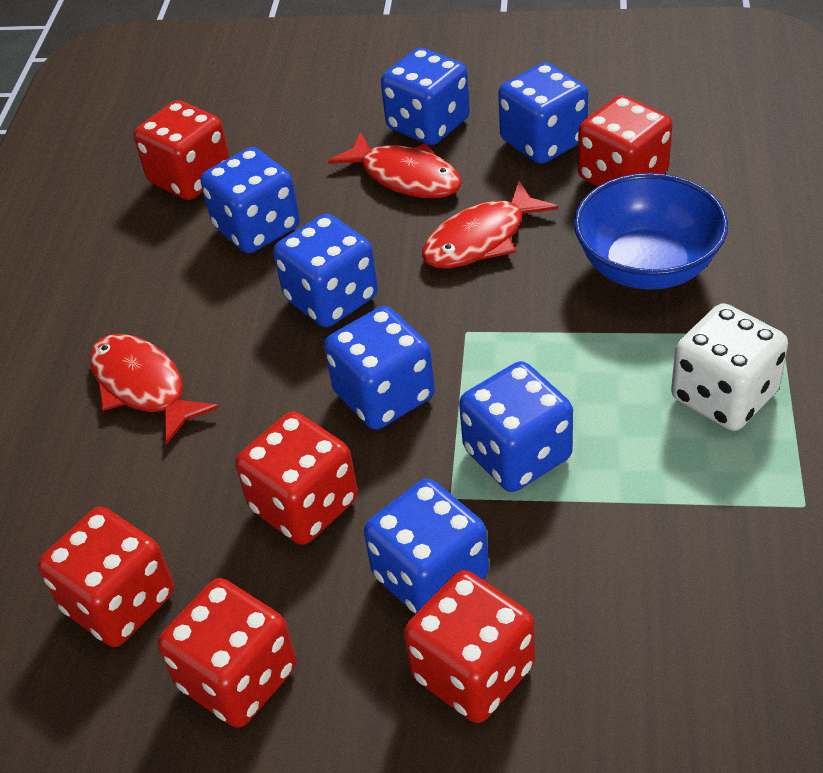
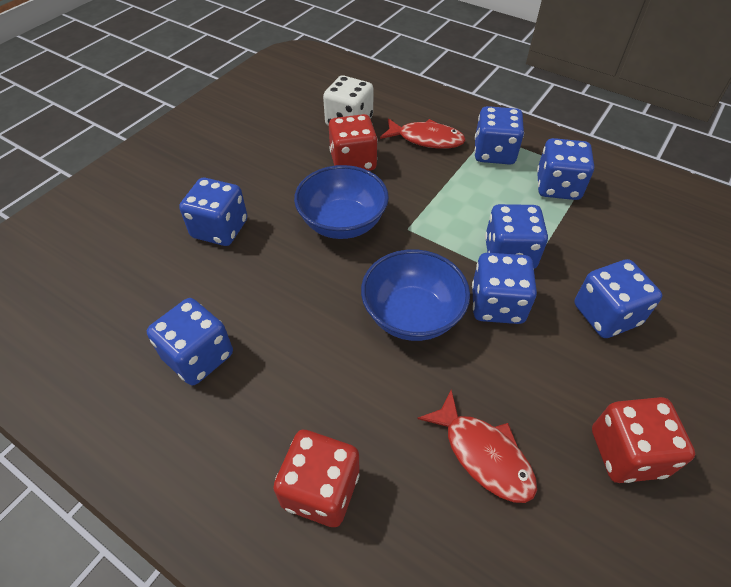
blue bowl: [574,173,728,290] = 1 -> [294,165,389,239] [361,250,470,341] = 2
red dice: [38,507,174,647] [134,100,230,200] [158,578,297,728] [235,411,358,545] [404,570,535,723] [578,95,673,187] = 6 -> [273,430,360,527] [329,114,378,171] [592,397,695,483] = 3
red fish: [90,334,219,444] [328,132,462,198] [422,181,558,268] = 3 -> [380,118,466,149] [417,389,537,503] = 2

